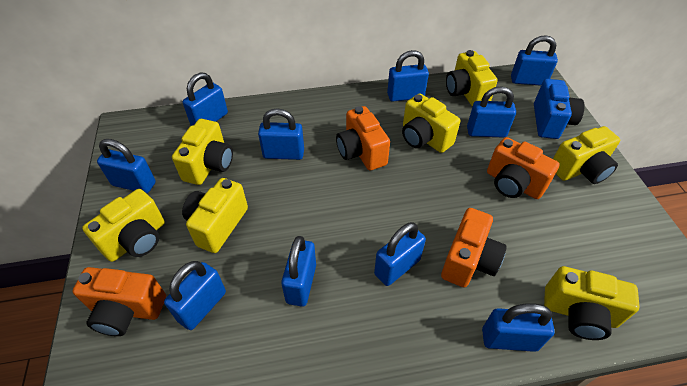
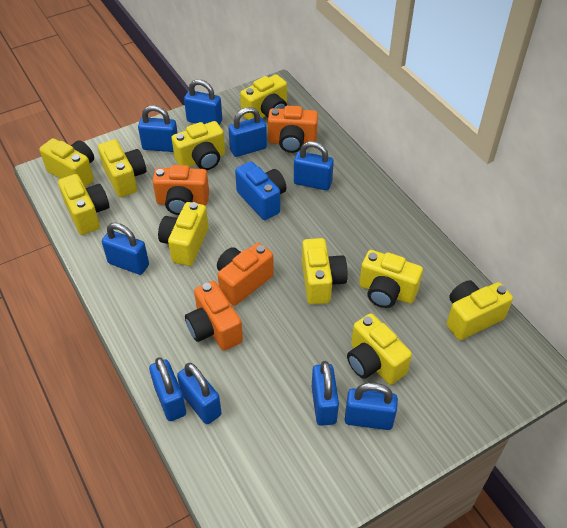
blue padlock: [97,139,156,193] [164,261,226,330] [183,72,228,126] [258,108,304,160] [281,236,316,307] [374,222,426,286] [387,50,429,102] [467,87,516,138] [482,303,555,352] [511,35,558,85] = 10 -> [102,223,149,275] [138,105,178,152] [149,357,186,421] [177,363,222,424] [184,79,222,125] [228,107,267,157] [294,141,334,190] [312,361,339,426] [345,383,398,430] = 9
yellow camera: [82,189,165,262] [172,119,233,185] [182,178,248,253] [402,94,460,153] [446,50,498,107] [544,266,640,340] [553,126,620,184] = 7 -> [40,138,94,187] [58,174,109,235] [98,139,146,197] [158,202,208,266] [171,121,225,170] [240,74,287,120] [302,238,348,304] [347,313,412,385] [359,250,423,308] [446,280,513,340] = 10

